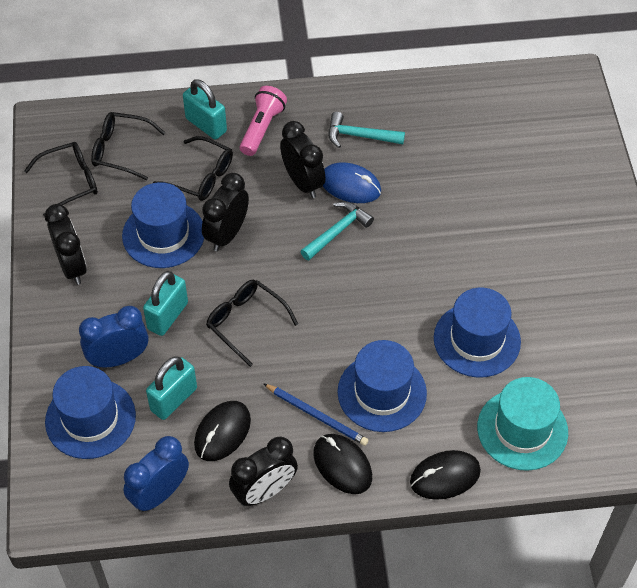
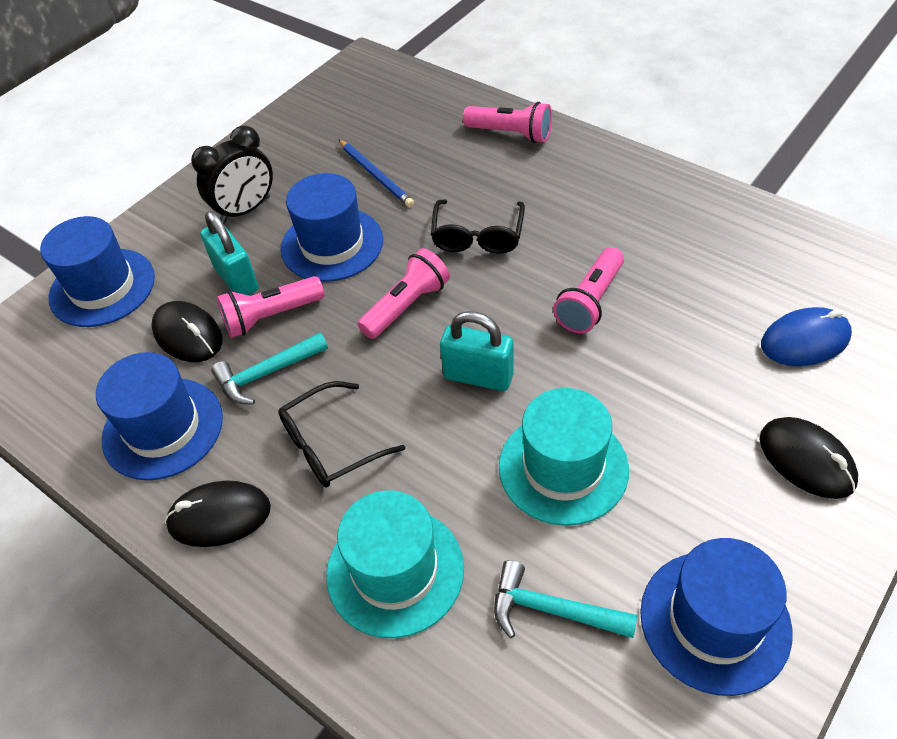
black clock: [45,204,87,285] [202,173,249,251] [229,437,298,506] [280,121,326,198] = 4 -> [191,125,273,223] = 1
black glasses: [24,142,98,217] [91,112,165,180] [153,136,233,201] [206,280,298,367] = 4 -> [278,381,405,488] [431,199,525,254] = 2
blue clock: [79,306,148,368] [123,436,189,512] = 2 -> none = 0
pink flashlight: [240,86,287,156] = 1 -> [217,276,324,338] [357,248,450,339] [463,102,552,143] [553,247,624,333] = 4
turquoise hat: [477,377,568,471] = 1 -> [326,490,464,638] [499,388,629,526] = 2
turquoise padlock: [143,271,188,336] [146,356,197,420] [183,79,227,139] = 3 -> [200,211,259,295] [440,311,514,391] = 2

